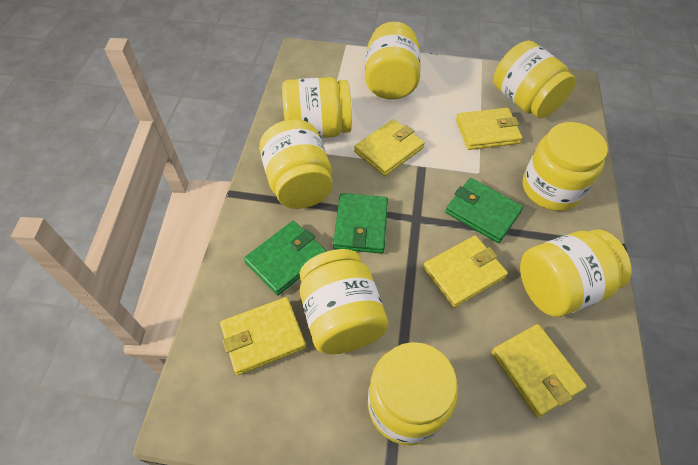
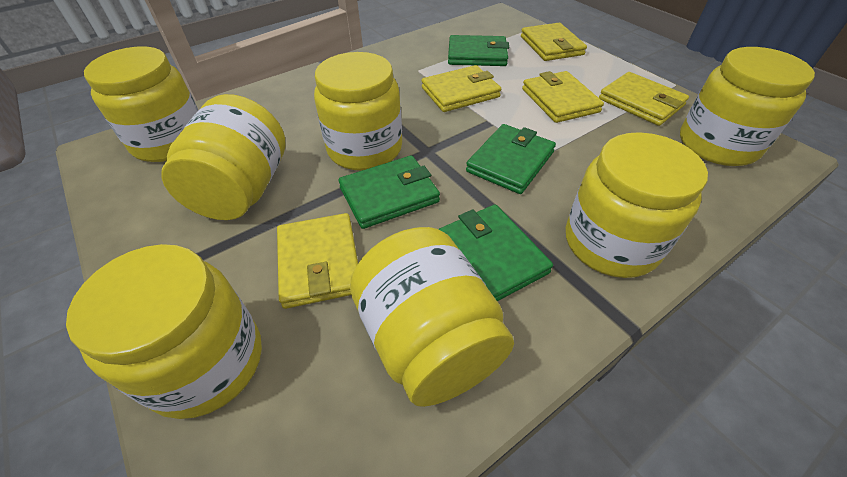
green wallet: [244,221,327,295] [333,193,388,254] [445,178,523,243] = 3 -> [338,155,440,229] [439,204,553,301] [448,35,509,66] [466,124,556,194] = 4
yellow jar: [259,119,333,209] [282,77,352,138] [299,249,389,354] [365,22,421,99] [368,342,458,445] [493,40,576,118] [520,229,632,317] [523,122,608,211] = 8 -> [66,244,262,419] [84,47,198,162] [161,94,286,220] [314,52,402,171] [350,227,514,407] [566,132,708,278] [680,47,815,166] = 7

